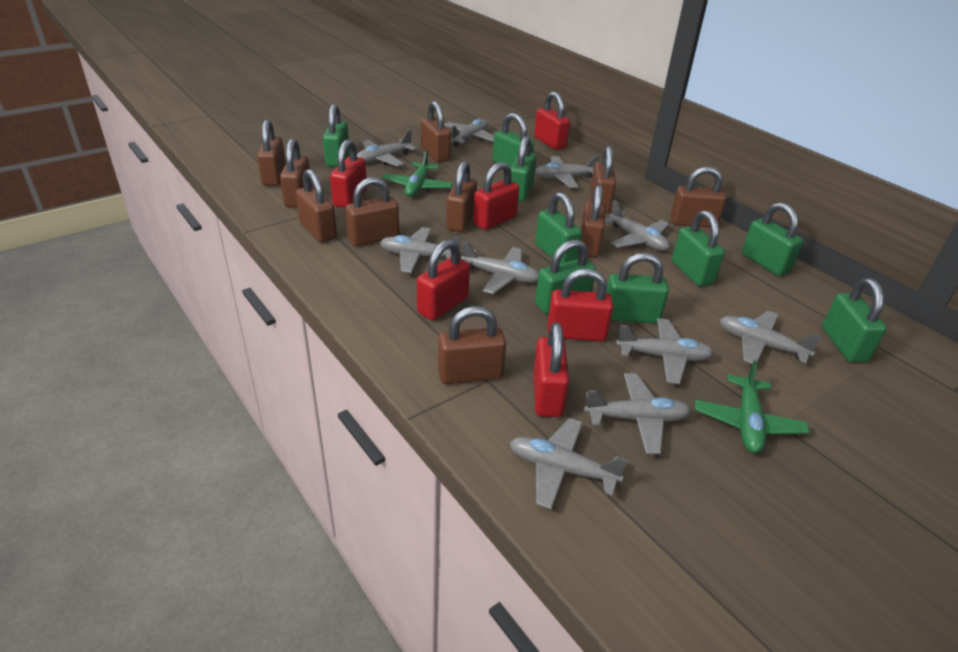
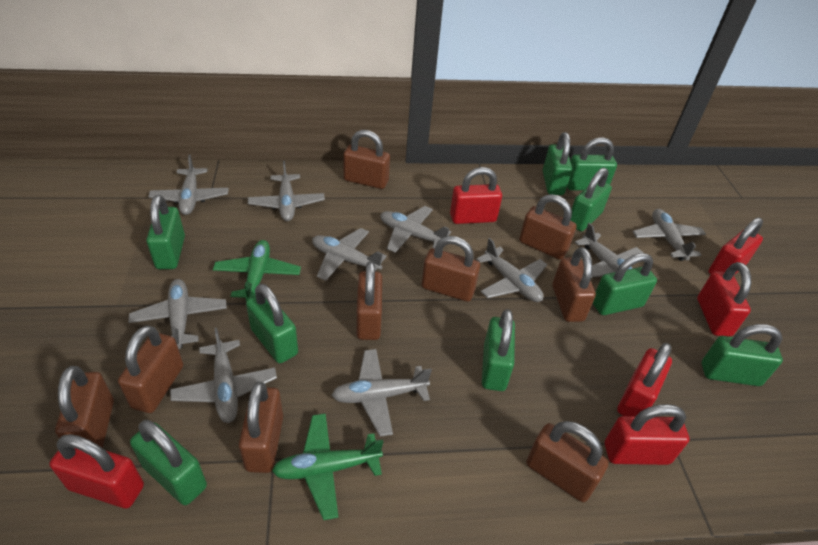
brown padlock: [257,120,286,186] [280,139,312,208] [296,169,337,243] [345,177,399,246] [421,101,451,162] [438,306,506,384] [446,161,477,232] [581,184,606,258] [590,146,616,213] [670,166,726,228] = 10 -> [55,366,114,448] [118,325,183,413] [239,382,283,473] [343,130,390,189] [356,261,382,340] [422,236,480,302] [519,194,577,260] [526,421,609,502] [552,247,596,322] = 9

